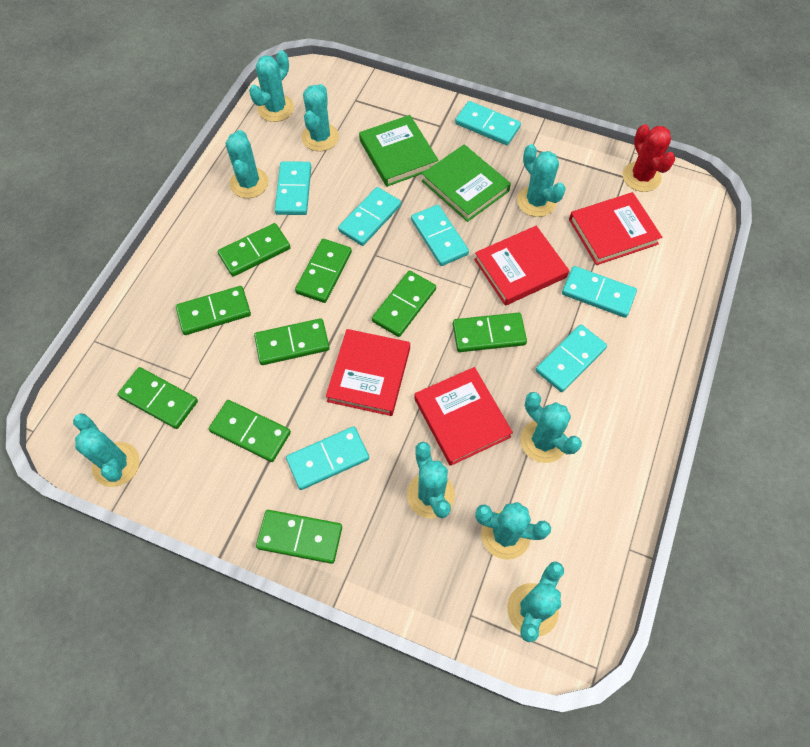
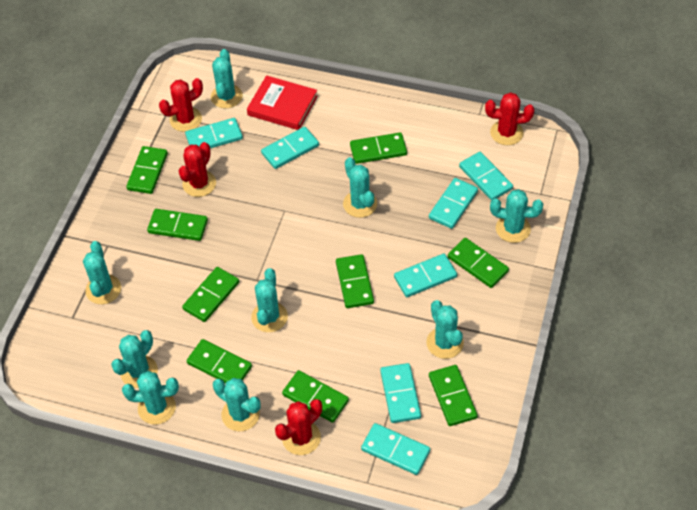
green book: [359,115,439,187] [422,145,511,222] = 2 -> none = 0
red book: [326,329,410,416] [414,367,513,466] [474,226,569,306] [569,192,662,265] = 4 -> [247,75,318,130] = 1
red cactus: [623,124,675,192] = 1 -> [159,78,203,132] [179,142,216,197] [275,399,322,455] [485,92,534,145] = 4

